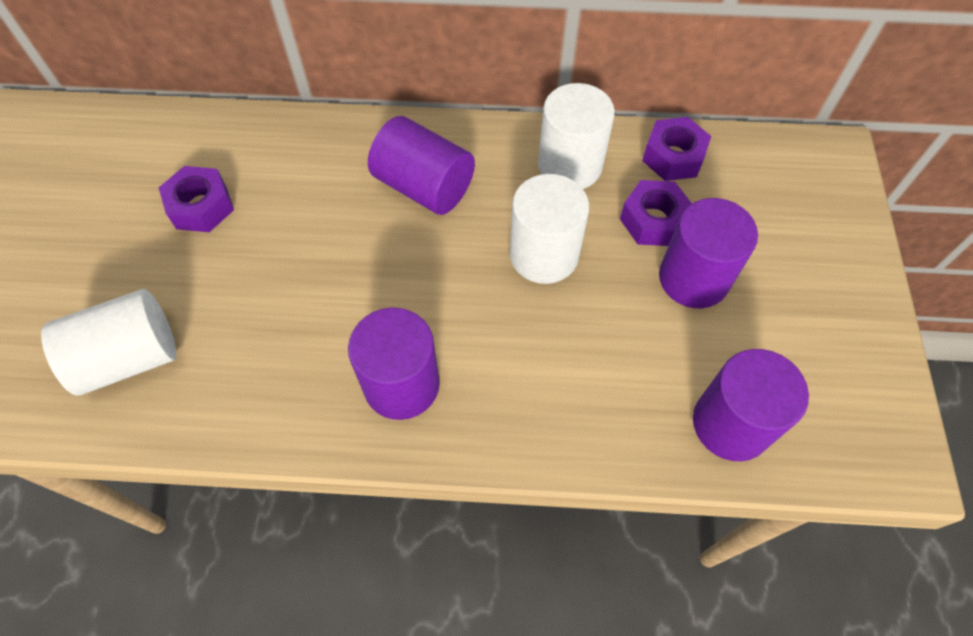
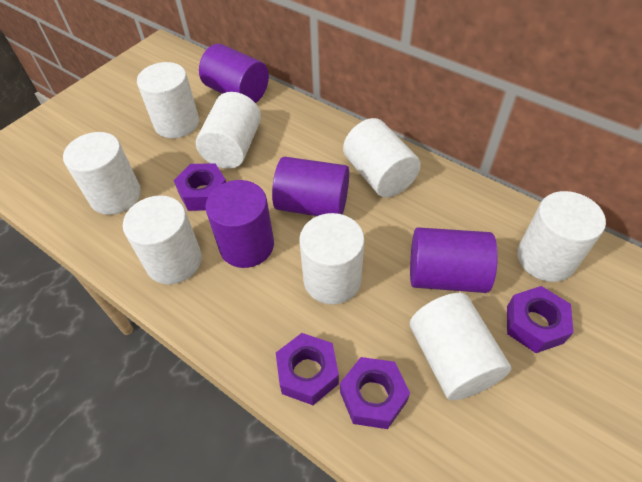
purple nut: [159,166,234,232] [620,180,692,246] [642,117,711,181] = 3 -> [174,163,226,211] [276,333,339,405] [340,357,410,429] [507,286,574,353] = 4
white cylinder: [41,289,176,395] [510,174,589,284] [538,83,615,189] = 3 -> [63,132,141,215] [123,195,202,284] [137,62,199,138] [196,92,261,169] [299,213,365,304] [343,118,421,198] [410,293,511,400] [517,191,606,282] = 8

